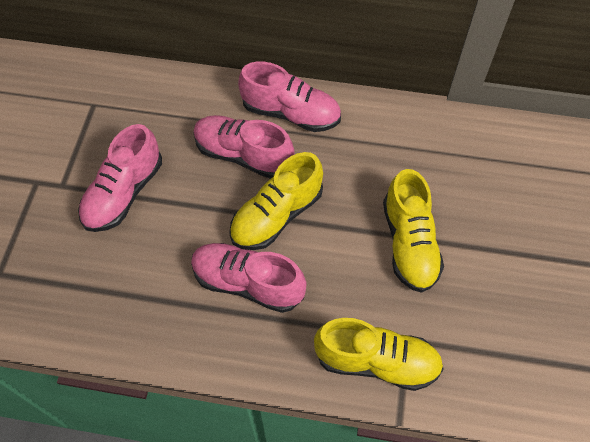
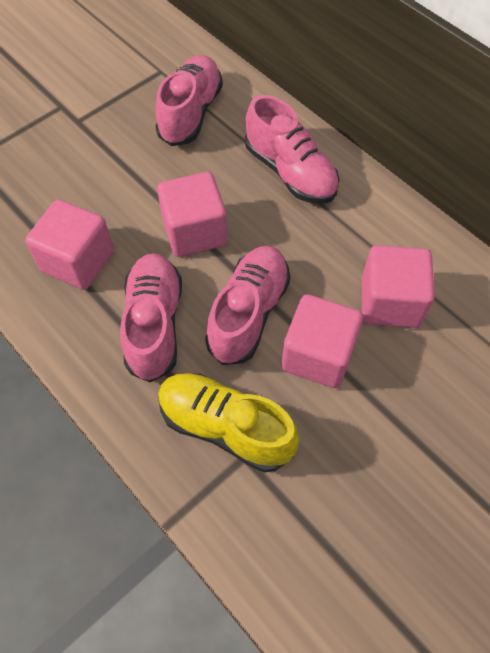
pink cube: none = 0 -> [25,200,114,290] [157,172,227,257] [281,294,363,388] [362,245,435,328] = 4
yellow shoe: [229,152,323,250] [314,318,444,391] [383,169,444,293] = 3 -> [158,373,300,472] = 1

